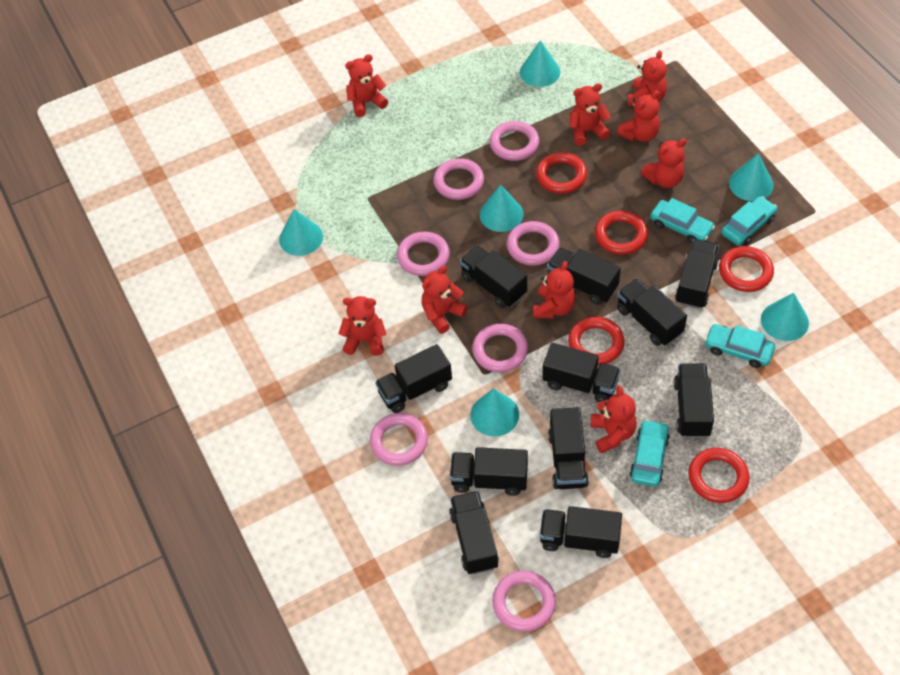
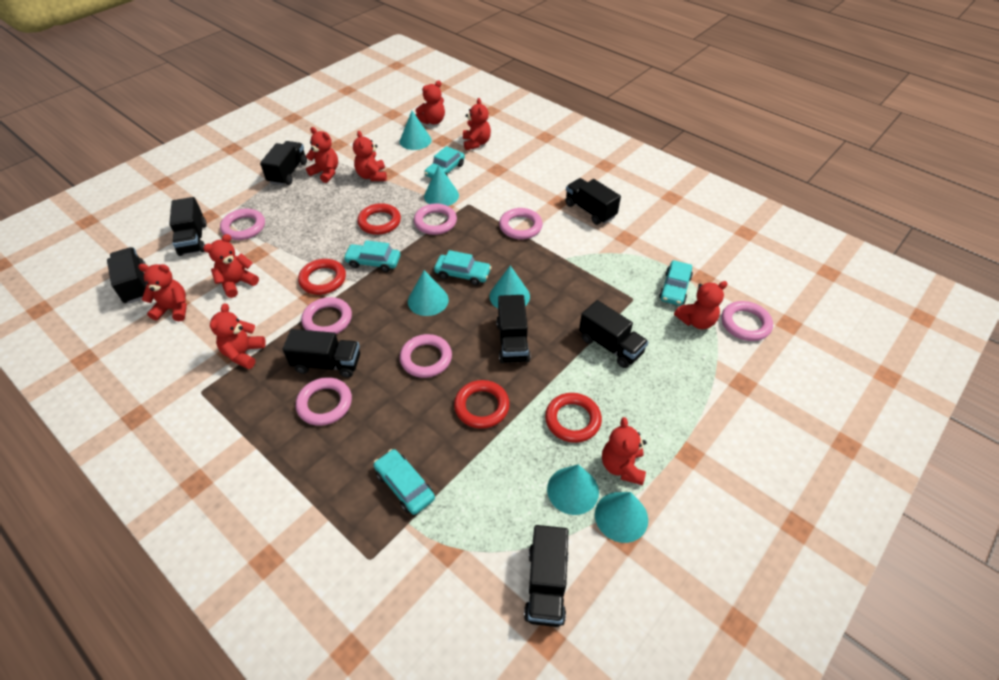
black truck: [375,344,452,413] [449,491,499,574] [450,447,528,496] [460,245,527,308] [539,506,622,558] [543,343,621,402] [547,247,621,305] [548,407,589,489] [617,279,687,346] [674,363,714,438] [675,239,719,309] = 11 -> [107,247,148,304] [169,197,207,256] [260,141,307,186] [283,329,360,378] [496,295,530,363] [524,525,569,627] [565,178,621,225] [579,300,649,368] = 8
red ring: [536,152,587,194] [568,317,625,365] [595,211,648,255] [688,448,750,503] [719,246,774,292] = 5 -> [298,259,346,295] [357,203,401,235] [454,380,510,429] [545,393,602,443] = 4
turquoise car: [630,419,670,487] [650,198,715,243] [705,324,775,368] [721,196,777,246] = 4 -> [343,240,400,272] [373,449,435,515] [425,146,465,178] [434,250,491,285] [659,260,693,306] = 5

